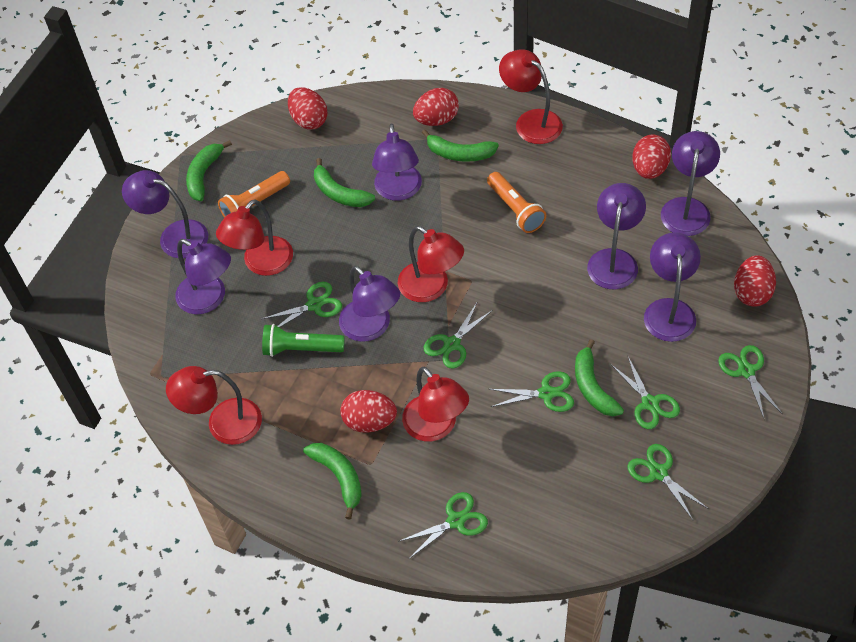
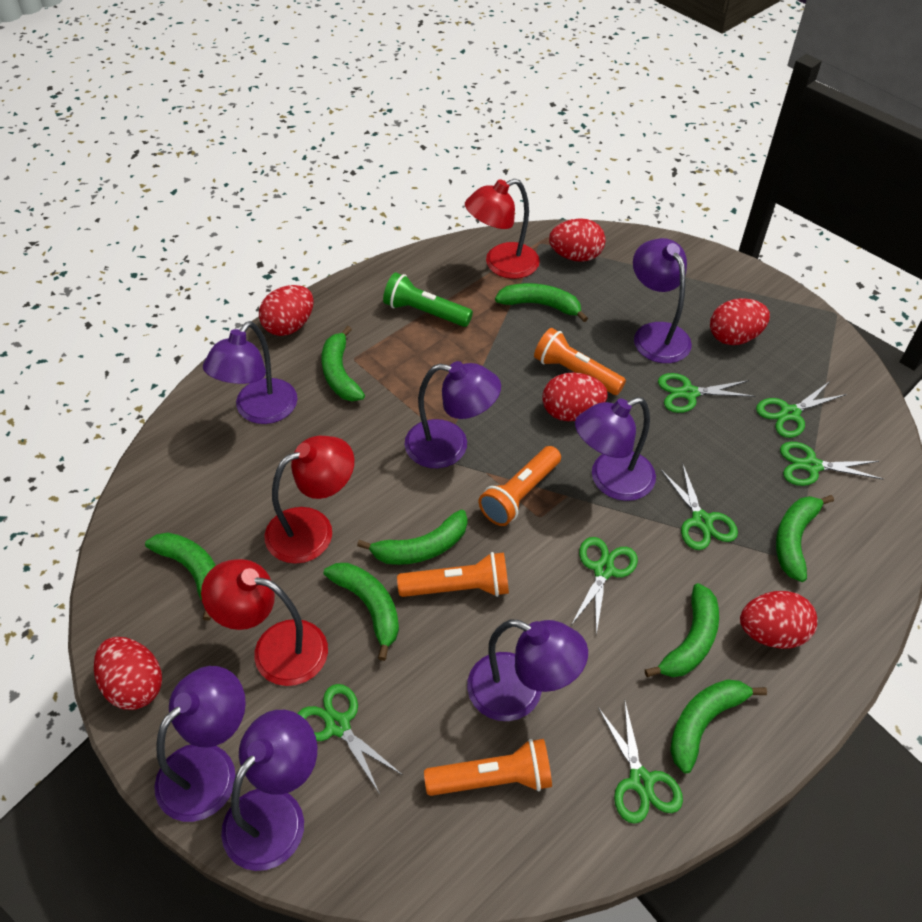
green banana: [186,140,232,201] [303,443,362,519] [314,158,375,207] [422,129,499,162] [575,339,624,416] = 5 -> [145,533,216,621] [322,326,365,401] [324,563,399,661] [357,510,468,565] [495,283,588,322] [645,583,719,677] [670,679,767,774] [776,495,834,582] = 8
orange flashlight: [218,171,290,218] [487,172,546,233] = 2 -> [397,552,509,597] [424,739,552,796] [479,446,561,526] [534,328,626,395] = 4
red egg: [288,87,328,130] [340,390,397,433] [413,88,459,126] [632,134,671,179] [734,255,776,307] = 5 -> [94,637,162,710] [259,285,314,336] [542,372,608,421] [549,218,605,262] [710,298,770,345] [740,591,817,649] = 6
red lamp: [166,366,262,445] [216,199,293,276] [398,226,464,302] [402,367,469,441] [499,49,563,144] = 5 -> [201,559,328,686] [265,436,354,564] [465,179,540,279] = 3

